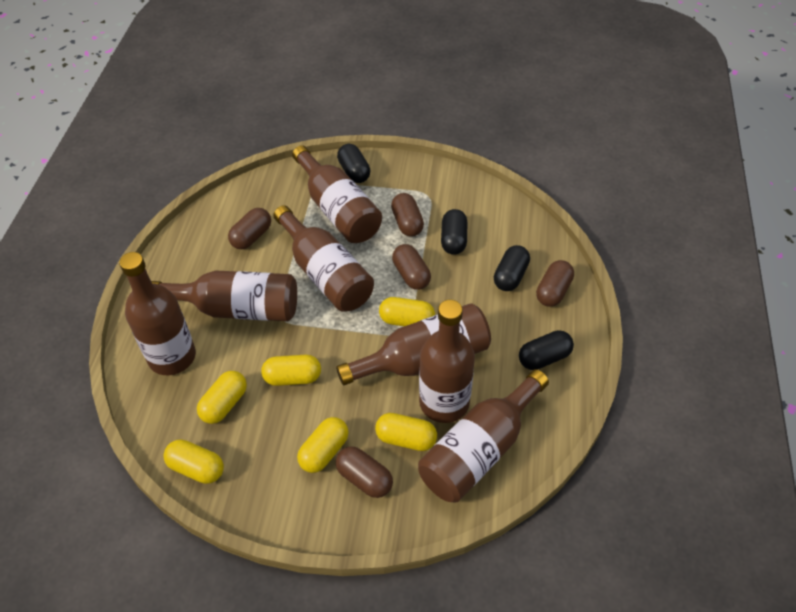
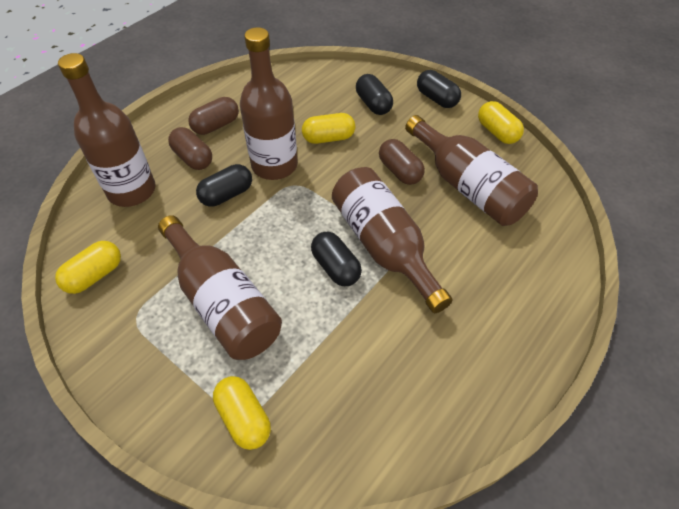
brown bottle: [119,252,196,375] [151,270,297,321] [273,205,374,312] [292,145,382,243] [336,303,491,385] [418,369,549,503] [419,300,475,423] = 7 -> [58,53,156,207] [158,215,282,360] [240,27,298,180] [332,167,453,313] [405,115,538,226] = 5
brown capsule: [228,208,271,249] [336,446,393,498] [391,193,424,236] [392,244,431,290] [536,260,574,307] = 5 -> [168,127,212,170] [188,97,239,135] [379,139,425,185] = 3
yellow capsule: [163,439,224,484] [197,371,247,424] [261,355,321,386] [297,417,349,473] [375,413,437,451] [379,297,435,326] = 6 -> [55,241,121,294] [213,376,271,450] [302,113,355,144] [478,101,524,144] = 4

